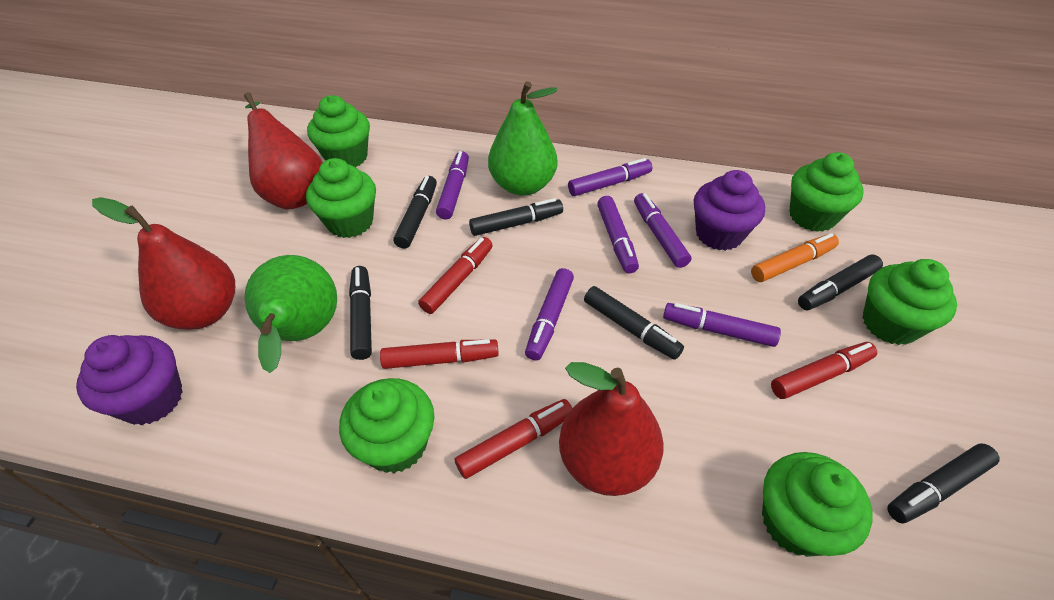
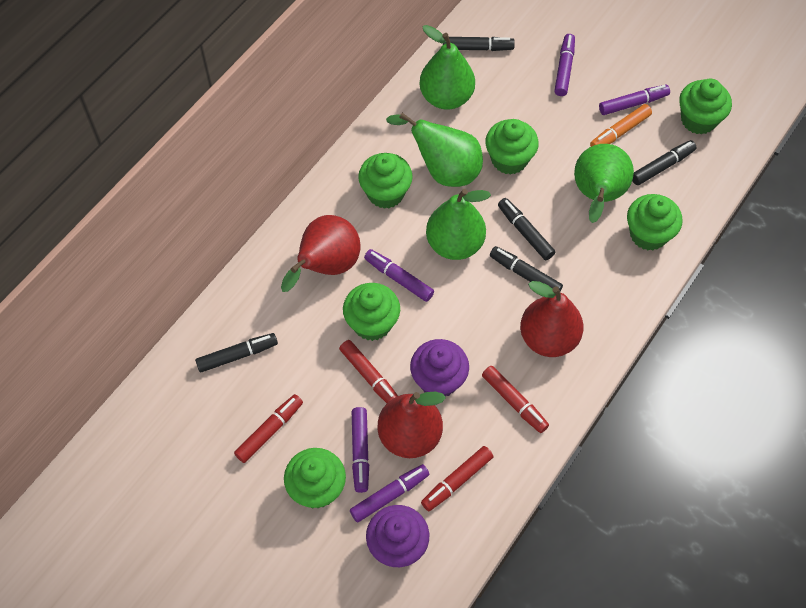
black marker: [349,266,372,360] [393,176,437,249] [469,198,563,236] [584,286,684,360] [798,254,883,310] [887,444,1000,523] = 6 -> [195,333,278,373] [443,37,515,51] [490,246,563,291] [498,198,555,260] [632,140,697,185] = 5
green pear: [244,255,337,373] [488,81,558,196] = 2 -> [386,113,483,187] [419,25,475,110] [426,189,491,260] [574,144,634,223] = 4
purple marker: [436,151,469,220] [525,268,574,361] [568,158,652,196] [597,196,639,273] [634,193,691,268] [663,303,781,347] = 6 -> [350,464,429,523] [352,407,369,493] [364,249,434,302] [554,34,575,96] [599,85,670,115] = 5

